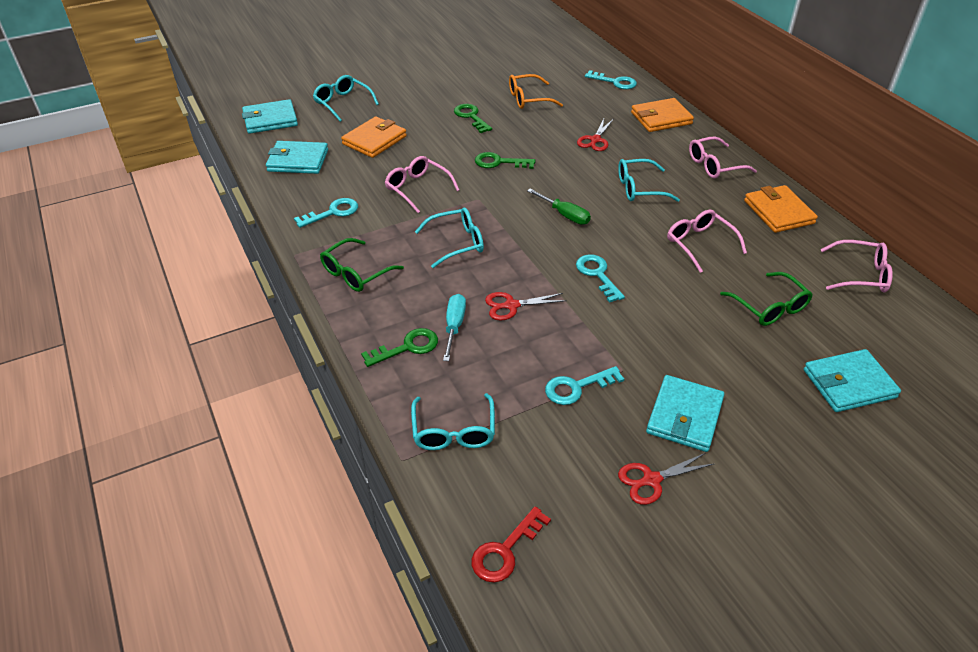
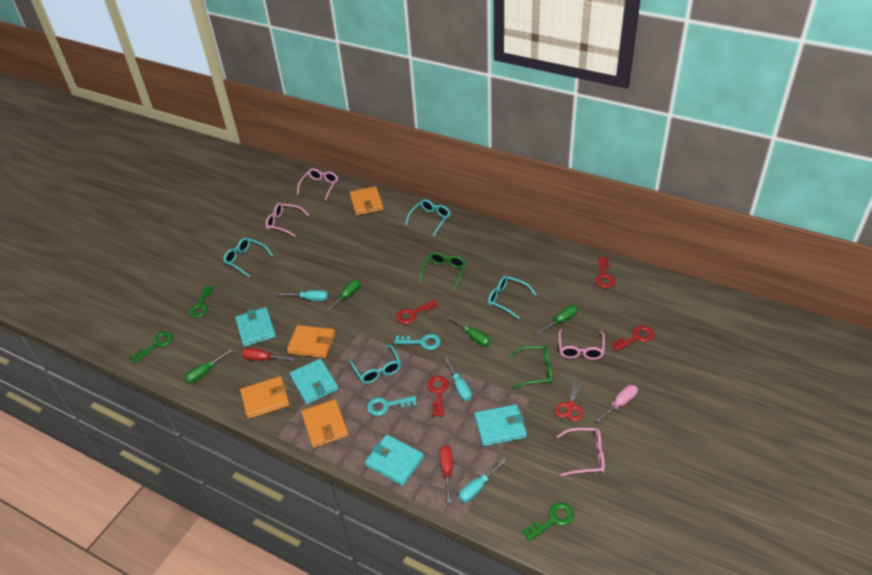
green screwdriver: [527,189,591,225] = 1 -> [185,348,233,383] [324,280,361,313] [448,316,491,346] [536,305,578,335] = 4
orange glasses: [509,74,563,109] = 1 -> none = 0
orange wallet: [341,116,407,158] [631,98,694,132] [744,185,818,233] = 3 -> [240,376,290,419] [287,325,335,358] [301,399,348,448] [350,186,384,215] = 4
pink screwdriver: none = 0 -> [595,385,638,423] = 1
red key: [471,506,551,583] = 1 -> [396,300,439,324] [427,376,449,416] [595,257,615,288] [610,326,654,351] = 4
red scissors: [485,292,567,321] [577,119,613,151] [618,453,714,505] = 3 -> [555,378,584,421] = 1
red screwdriver: none = 0 -> [242,348,295,361] [440,445,453,503] = 2
turquoise key: [294,198,358,228] [545,366,624,405] [576,254,625,303] [585,70,637,89] = 4 -> [367,396,417,416] [394,334,441,350] = 2
turquoise screwdriver: [443,294,466,361] = 1 -> [278,290,328,301] [444,357,472,401] [459,458,507,502] = 3

